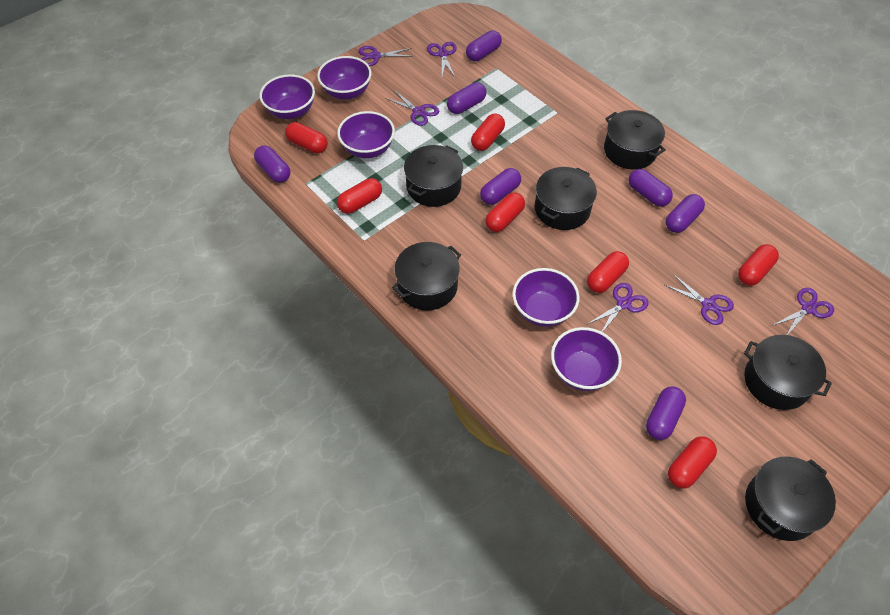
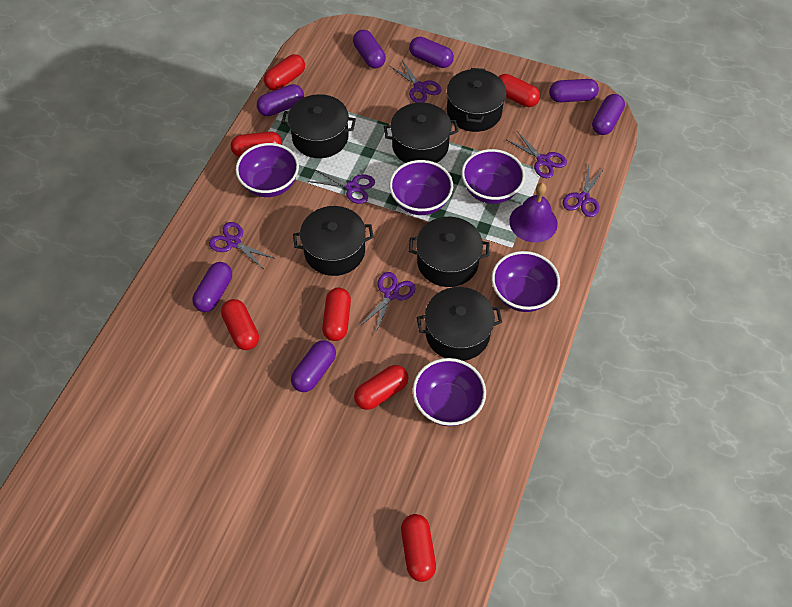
purple bell: none = 0 -> [509,183,558,243] = 1

